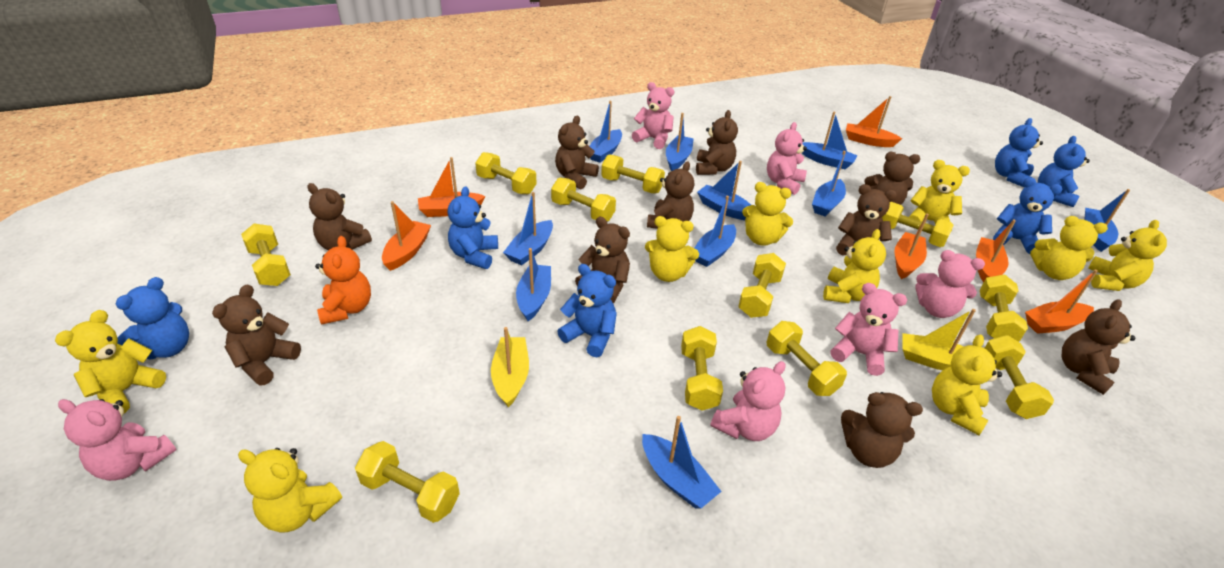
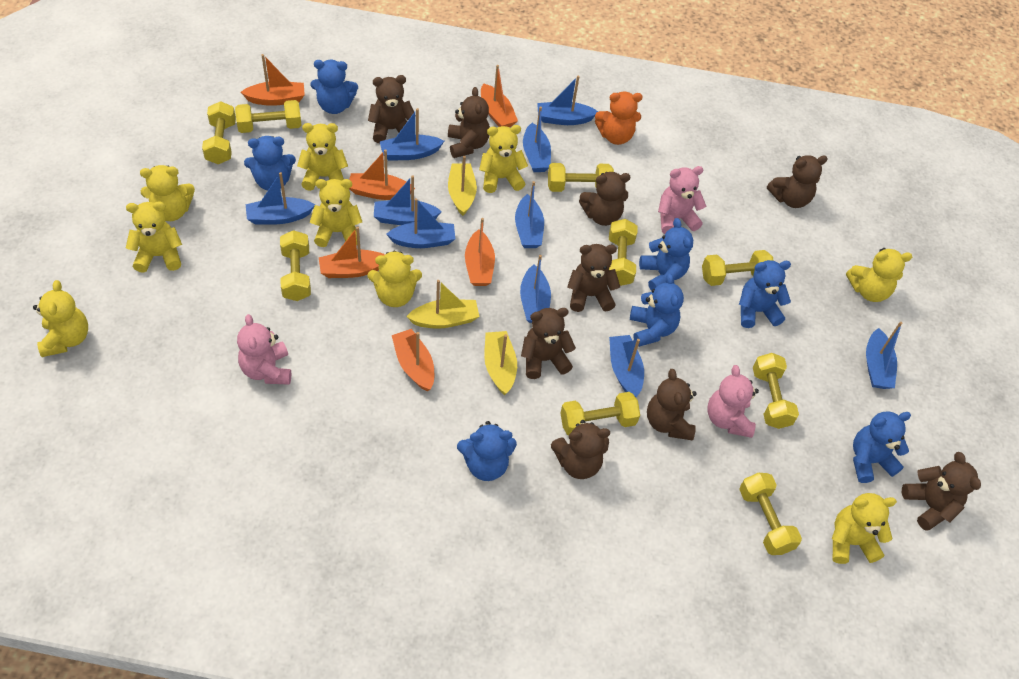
blue teddy bear: [116,277,189,360] [447,186,498,269] [557,264,617,357] [993,177,1062,254] [995,118,1043,188] [1038,136,1090,207] = 6 -> [244,136,296,190] [311,60,358,114] [457,421,517,481] [630,273,684,347] [639,218,693,291] [739,260,791,328] [853,411,911,483] = 7
brown teddy bear: [212,284,301,386] [308,183,372,250] [555,116,599,189] [575,217,630,303] [647,161,694,229] [696,110,738,175] [836,184,897,255] [841,392,923,468] [865,152,920,205] [1062,299,1136,395] = 10 -> [368,75,416,143] [448,87,490,158] [521,308,576,379] [551,420,610,479] [567,244,620,312] [579,172,631,226] [647,369,697,441] [767,155,828,208] [902,452,981,531] = 9
pink teddy bear: [58,399,177,481] [632,82,674,149] [710,361,786,441] [767,122,807,195] [831,283,907,376] [915,250,985,318] = 6 -> [237,314,291,385] [658,166,706,234] [707,365,759,438] = 3
yellow boat: [491,327,529,407] [902,309,976,370] = 2 -> [406,280,480,329] [448,156,477,216] [484,331,517,395] = 3
yellow dumbbell: [241,223,291,286] [355,441,460,523] [475,152,537,194] [551,178,616,222] [601,154,665,193] [681,326,723,411] [738,253,786,318] [767,321,847,396] [882,202,954,247] [980,275,1028,342] [985,335,1054,419] = 11 -> [202,101,236,164] [235,100,302,133] [280,230,311,301] [548,163,614,192] [561,392,640,435] [609,219,638,286] [702,250,774,286] [739,473,802,555] [753,353,799,429] = 9

